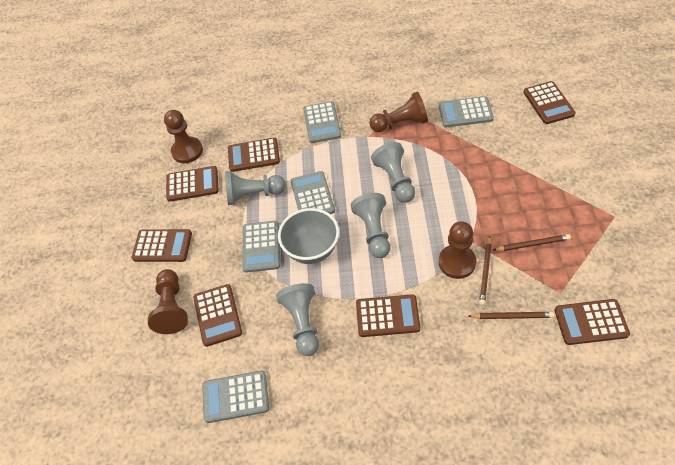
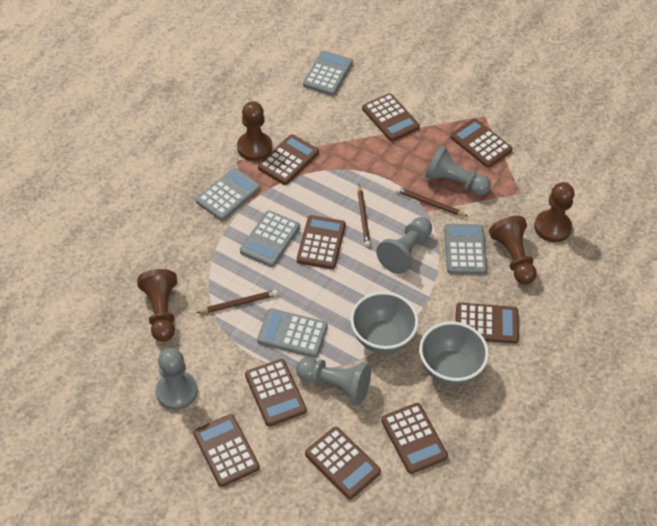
brown calculator: [132,229,192,262] [166,166,219,202] [193,284,242,347] [228,138,280,172] [356,294,420,337] [523,81,576,124] [555,299,630,345] = 7 -> [193,414,260,487] [245,359,307,426] [258,134,319,185] [297,215,346,269] [305,427,381,499] [362,93,420,141] [381,403,448,474] [450,118,513,168] [456,303,519,344] = 9
grey bowl: [278,208,339,264] = 1 -> [350,292,419,354] [419,321,489,385] = 2

